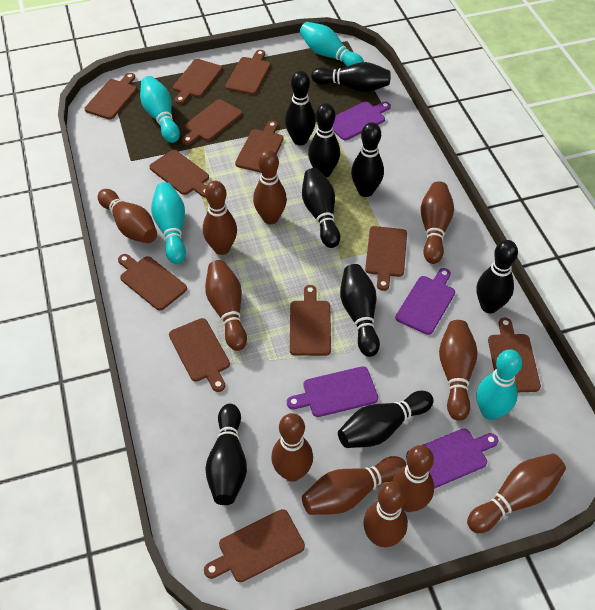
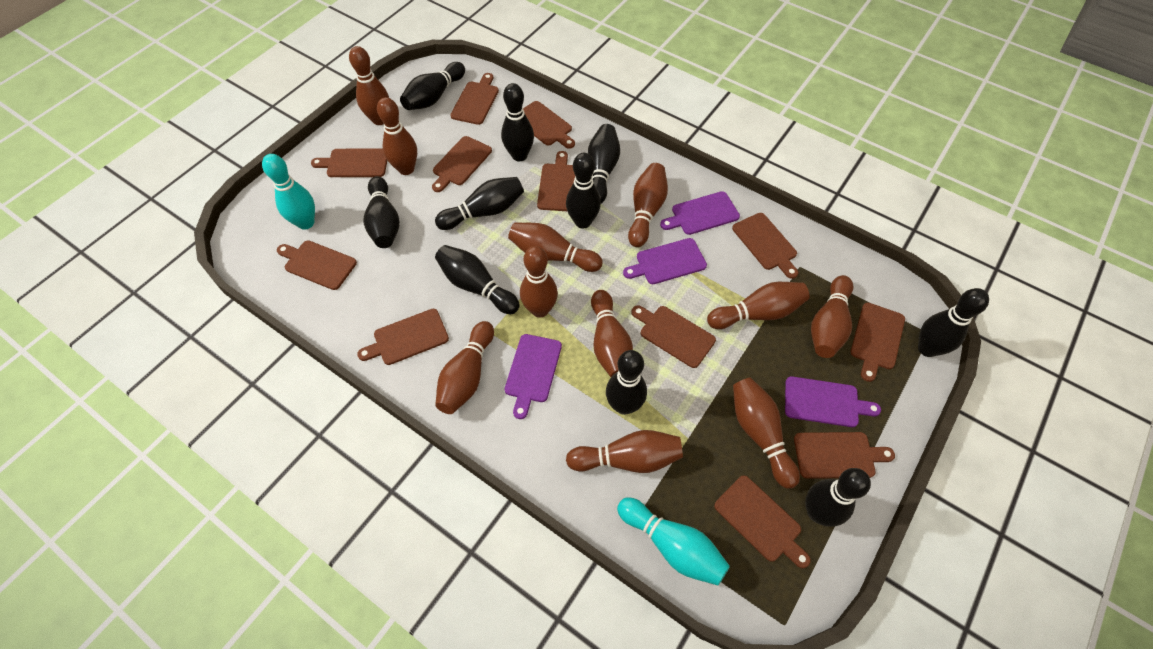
black bowling pin: [205,404,247,505] [285,71,316,145] [302,168,340,248] [308,103,340,178] [311,62,391,92] [338,391,434,448] [340,264,380,357] [351,122,384,197] [477,240,518,313] = 9 -> [363,176,400,248] [400,62,465,110] [435,177,524,230] [435,245,520,314] [501,83,534,161] [566,153,601,228] [588,124,620,204] [606,350,647,415] [805,468,871,527] [918,288,989,357] = 10
turquoise bowling pin: [140,76,180,143] [151,182,186,264] [300,22,364,66] [476,350,522,420] = 4 -> [262,154,315,230] [617,498,730,585] = 2

